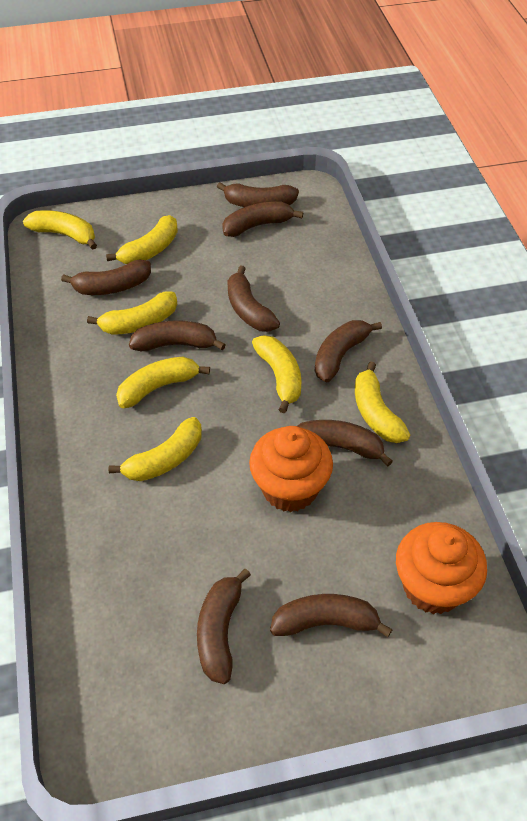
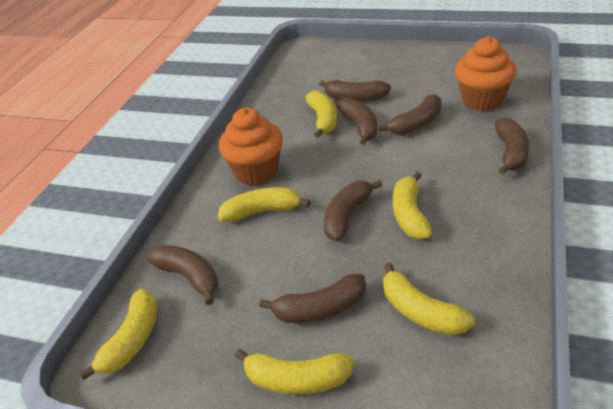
brown banana: [61,260,151,295] [129,321,226,351] [197,569,251,684] [217,182,299,207] [222,202,303,237] [227,265,280,332] [270,594,393,637] [298,420,393,466] [315,320,382,383] = 9 -> [146,245,218,305] [259,274,366,323] [319,80,391,102] [324,180,382,241] [336,97,377,145] [379,94,442,135] [494,118,529,175] = 7
yellow banana: [23,210,97,250] [87,292,177,335] [106,215,178,264] [108,417,202,481] [116,357,210,408] [252,335,302,413] [355,361,410,443] = 7 -> [79,289,157,380] [218,187,310,222] [235,349,354,394] [305,91,337,138] [383,262,475,335] [393,172,432,239] = 6

